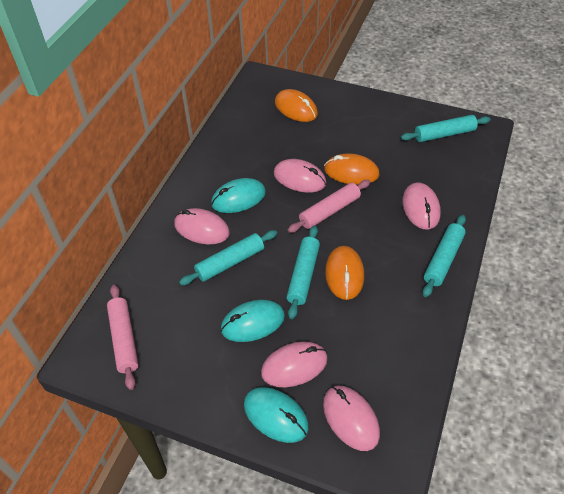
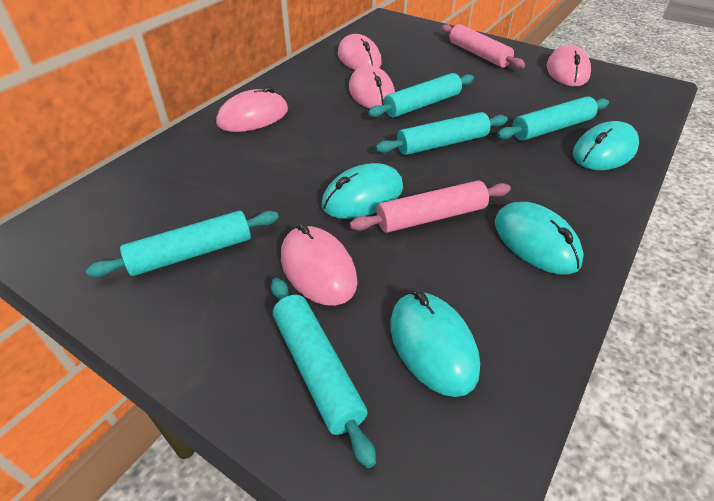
orange mouse: [275,89,318,122] [324,153,379,185] [325,246,364,300] = 3 -> none = 0
turquoise mouse: [211,178,266,213] [221,300,285,342] [244,387,309,443] = 3 -> [322,163,403,219] [390,291,480,397] [495,202,584,274] [573,121,639,170] = 4
turquoise rolling pin: [179,230,277,285] [287,226,320,319] [401,115,491,142] [423,215,466,297] = 4 -> [86,210,279,277] [271,278,376,468] [368,73,474,117] [375,112,508,155] [497,96,609,141] = 5

